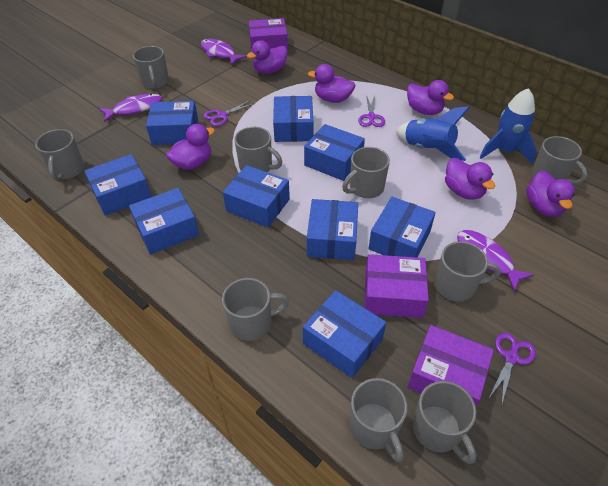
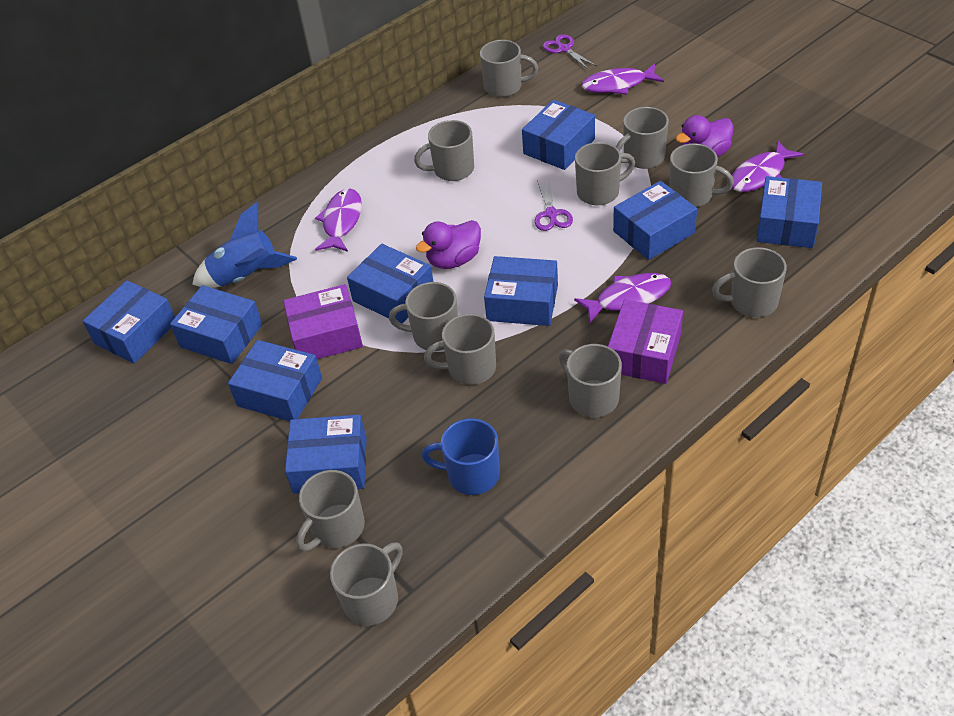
blue mug: none = 0 -> [422,418,500,495] = 1
blue rocket: [396,106,470,161] [479,88,536,164] = 2 -> [192,202,297,288] = 1
grey mug: [35,129,84,181] [133,46,169,89] [222,278,289,341] [234,127,282,172] [342,147,390,198] [350,378,407,462] [413,381,477,464] [435,241,500,302] [532,136,587,185] = 9 -> [296,470,365,551] [330,542,403,626] [389,282,458,351] [414,120,474,181] [424,314,496,385] [480,40,538,97] [559,344,622,417] [575,142,635,206] [616,107,669,169] [669,143,734,207] [712,247,787,317] = 11
purple box: [249,18,288,52] [365,254,429,318] [408,325,494,406] = 3 -> [283,284,363,359] [608,299,683,384] = 2
purple duck: [166,124,215,170] [247,40,287,74] [308,64,356,103] [407,80,454,115] [445,158,495,200] [526,170,575,217] = 6 -> [416,220,481,269] [676,115,734,157] = 2
purple fish: [99,94,162,122] [201,39,247,65] [457,230,534,291] = 3 -> [315,188,362,252] [574,273,671,323] [581,64,664,95] [732,140,804,192] = 4
purple scissors: [204,100,255,126] [358,95,385,127] [488,332,536,406] = 3 -> [534,181,573,231] [543,34,597,70] = 2

